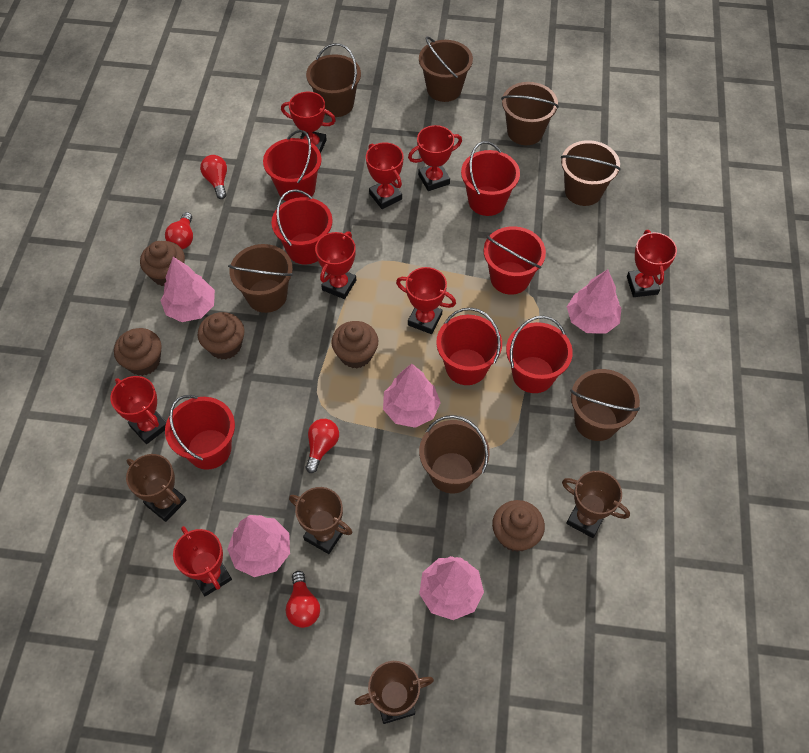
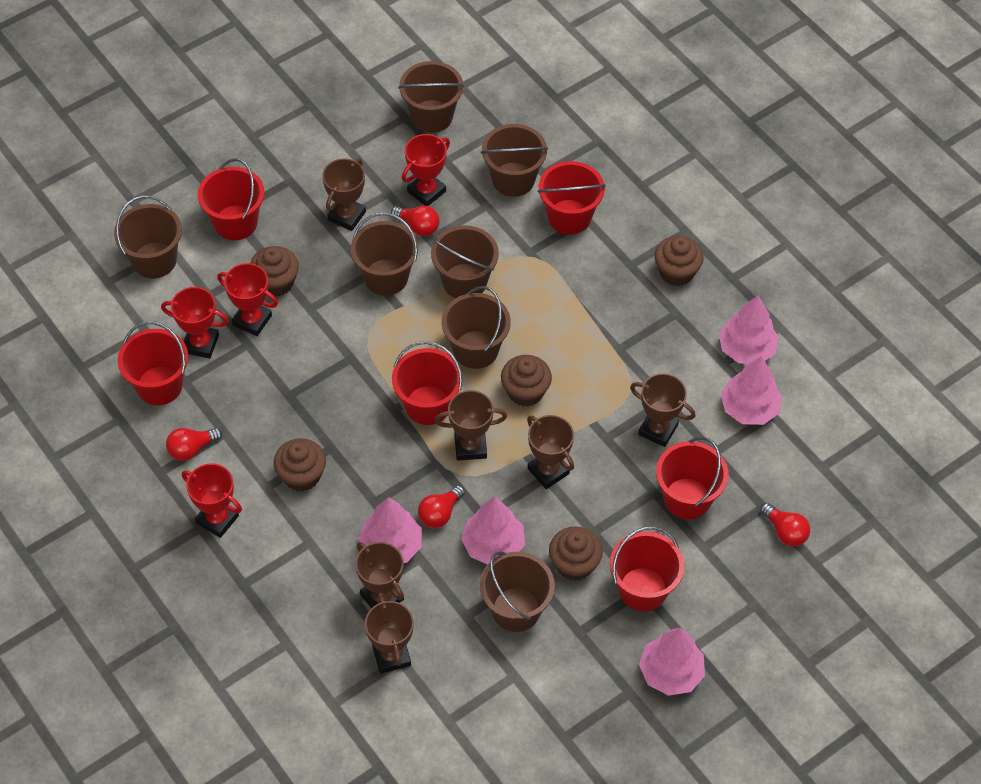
brown trophy: [126,454,187,522] [289,487,352,554] [355,661,434,724] [562,471,630,538] = 4 -> [322,158,366,231] [355,542,404,608] [365,595,414,674] [434,390,507,460] [527,415,574,489] [630,373,695,447] = 6
red bucket: [165,395,235,470] [263,130,322,201] [271,189,333,264] [436,308,502,385] [461,141,520,216] [483,226,546,295] [506,316,573,393] = 7 -> [118,321,188,405] [198,158,264,240] [392,341,462,425] [538,161,606,235] [610,526,684,611] [656,437,729,520] = 6
red trophy: [110,376,166,444] [173,526,232,596] [281,92,336,153] [315,231,356,299] [366,142,404,209] [396,267,456,334] [408,125,462,191] [627,230,677,297] = 8 -> [161,287,229,359] [182,463,242,538] [217,263,278,336] [402,134,450,206] = 4

